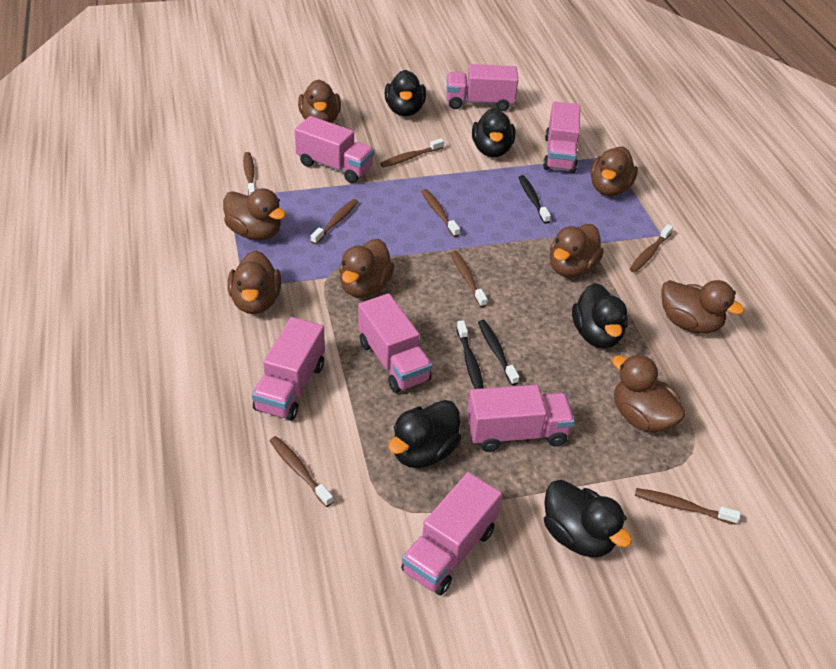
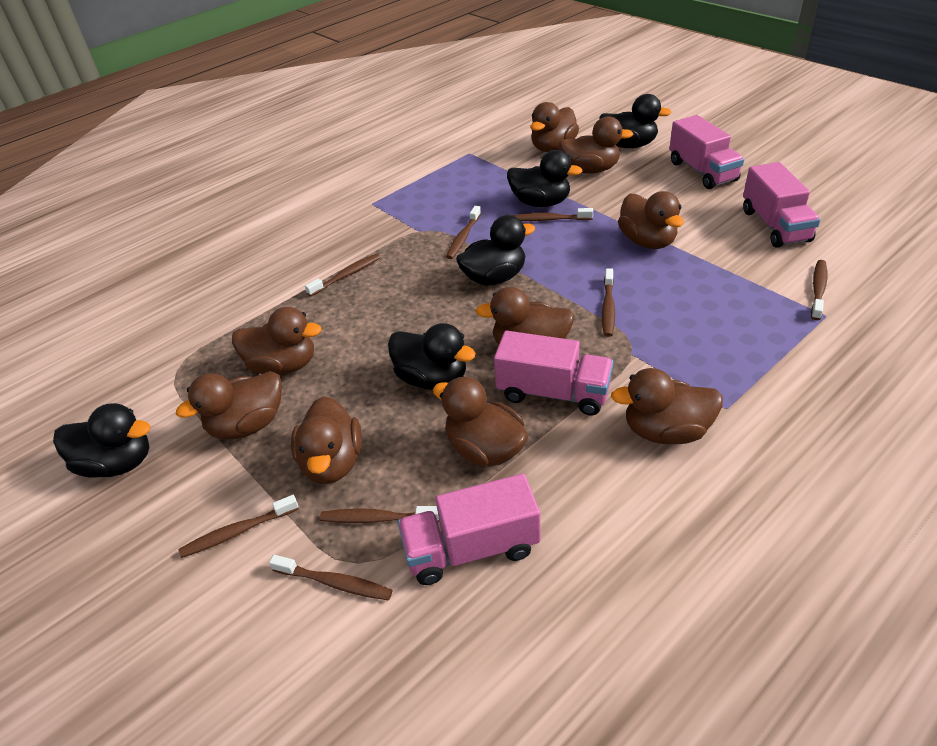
black toothbrush: [457,320,484,389] [478,320,519,385] [518,175,551,224] = 3 -> none = 0
brown duck: [223,188,286,240] [228,250,281,314] [298,79,341,123] [339,239,394,298] [550,224,604,277] [591,146,638,196] [612,354,686,432] [661,280,744,334] = 8 -> [176,371,282,439] [232,307,322,375] [291,396,362,484] [433,377,528,467] [476,287,575,345] [530,102,579,152] [559,116,634,174] [611,368,723,444] [618,191,684,249] = 9
pink truck: [252,317,325,421] [295,116,374,183] [358,293,432,393] [401,472,502,595] [446,64,518,111] [467,385,575,452] [543,102,580,173] = 7 -> [398,474,540,585] [494,331,613,415] [669,115,744,189] [743,162,820,248] = 4

